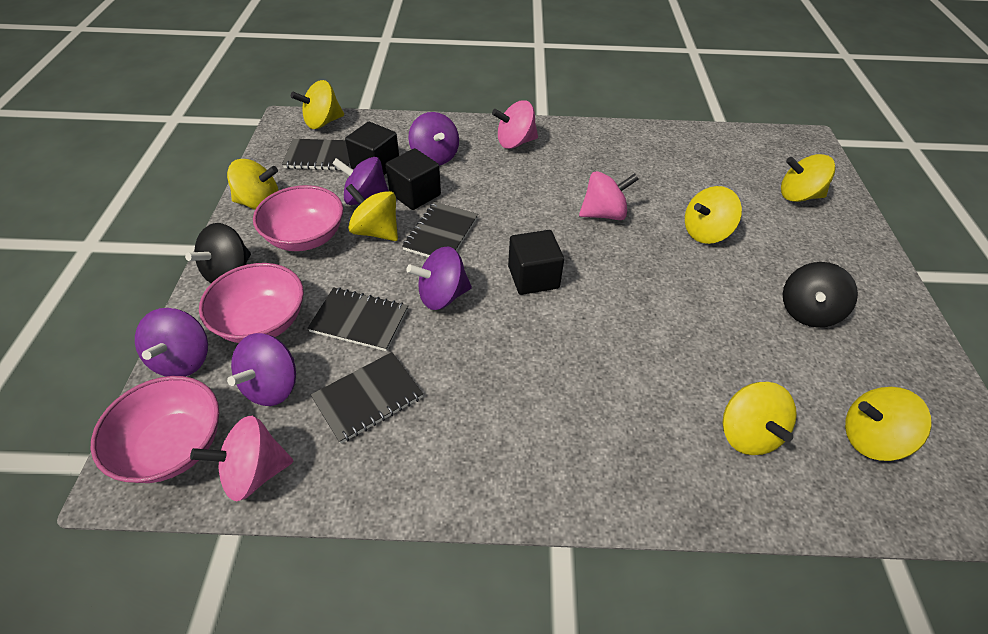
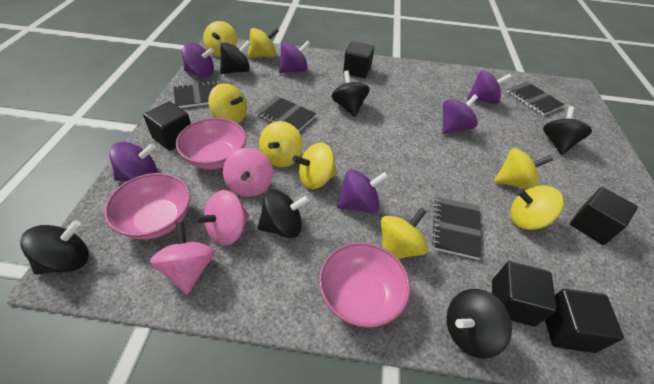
black cube: [345,122,399,175] [386,148,441,210] [508,230,564,295] = 3 -> [143,101,191,151] [343,41,374,78] [492,261,557,326] [545,289,624,353] [570,187,638,245] = 5
black spinning top: [185,223,251,283] [783,262,858,328] = 2 -> [20,220,89,275] [220,40,251,74] [257,190,310,238] [331,70,370,117] [447,289,512,359] [543,106,592,155] = 6
purple spinning top: [135,308,208,377] [227,333,296,406] [332,157,389,205] [406,247,472,310] [408,112,459,165] = 5 -> [109,142,157,181] [182,42,214,78] [279,40,310,73] [337,169,388,213] [442,94,478,134] [467,70,512,104] = 6
yellow spinning top: [227,159,279,210] [291,80,344,129] [346,184,398,241] [685,186,742,244] [722,382,797,455] [781,154,836,202] [845,387,931,461] = 7 -> [203,21,237,57] [208,83,247,124] [248,28,279,58] [259,121,303,167] [293,143,337,189] [381,208,428,259] [494,148,553,190] [510,185,564,230] = 8

